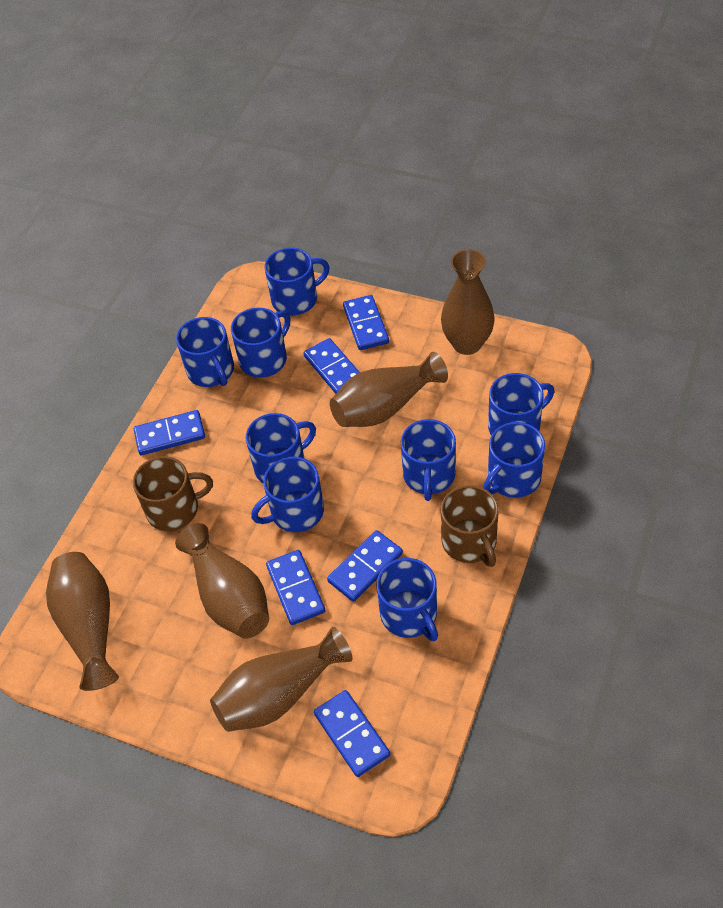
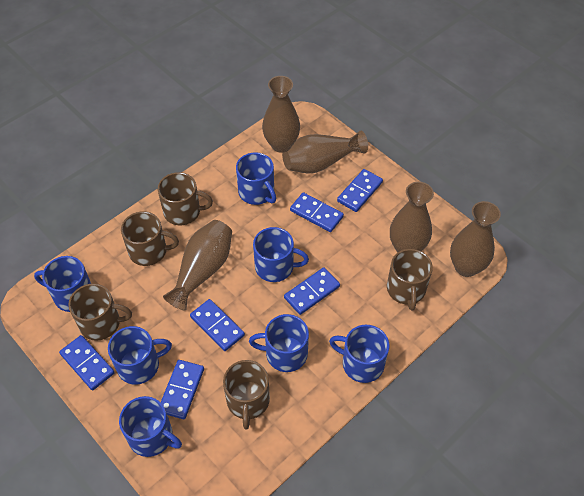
blue mug: [176,317,234,387] [231,308,290,378] [246,413,316,483] [251,457,324,532] [264,248,329,315] [377,558,438,641] [401,419,456,501] [483,422,545,498] [488,373,554,435] = 9 -> [34,256,91,312] [108,326,172,385] [119,396,182,457] [236,152,276,205] [249,314,309,372] [253,227,309,282] [329,325,389,383] = 7
brown mug: [133,456,213,531] [441,485,499,567] = 2 -> [68,284,132,341] [121,211,179,266] [158,172,213,225] [223,360,270,429] [387,249,433,311] = 5

